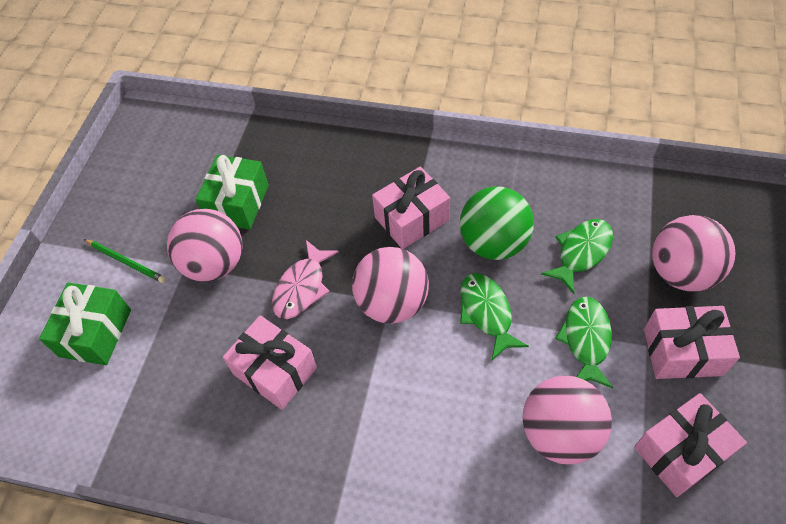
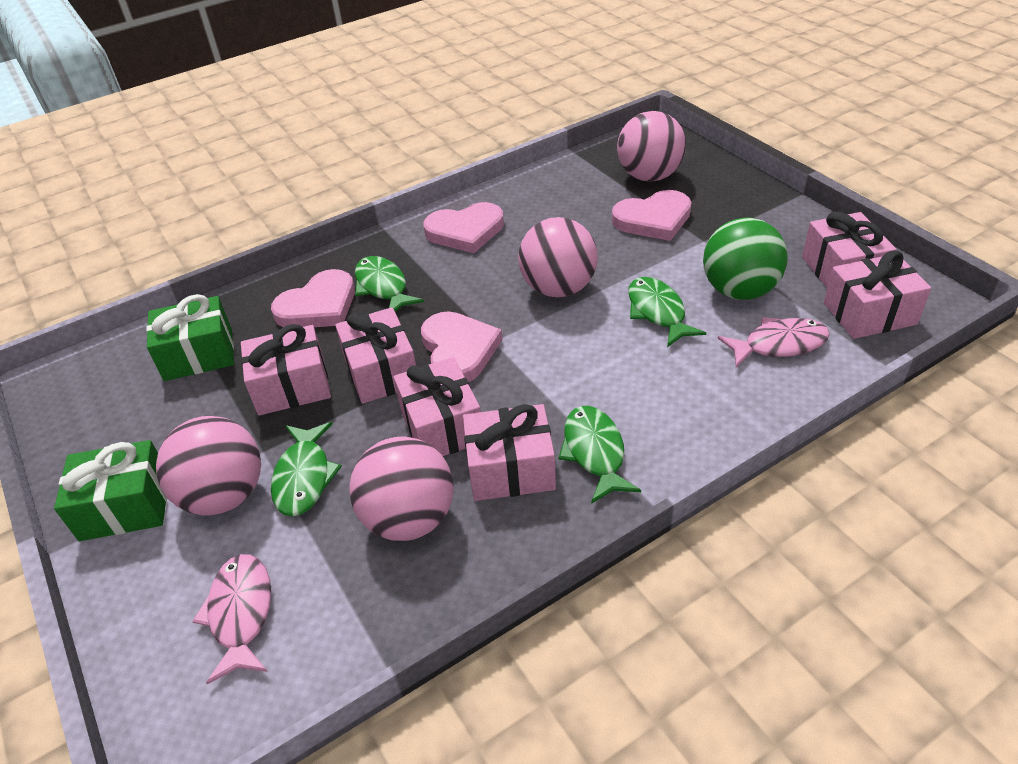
green fish: [460,273,529,360] [541,219,613,294] [555,296,613,388] = 3 -> [271,422,342,516] [355,256,424,312] [558,406,641,504] [628,277,706,347] = 4
green pencil: [84,239,166,283] = 1 -> none = 0
pink fish: [272,240,339,319] = 1 -> [192,554,271,684] [718,317,830,367] = 2
pink gift: [223,316,317,410] [372,166,450,249] [634,393,747,497] [644,306,740,379] = 4 -> [241,324,331,416] [335,307,416,404] [393,357,481,456] [463,404,556,501] [802,212,897,288] [824,250,931,339] = 6
pink heart: none = 0 -> [271,269,355,327] [421,311,503,382] [423,202,504,253] [612,190,691,241] = 4

